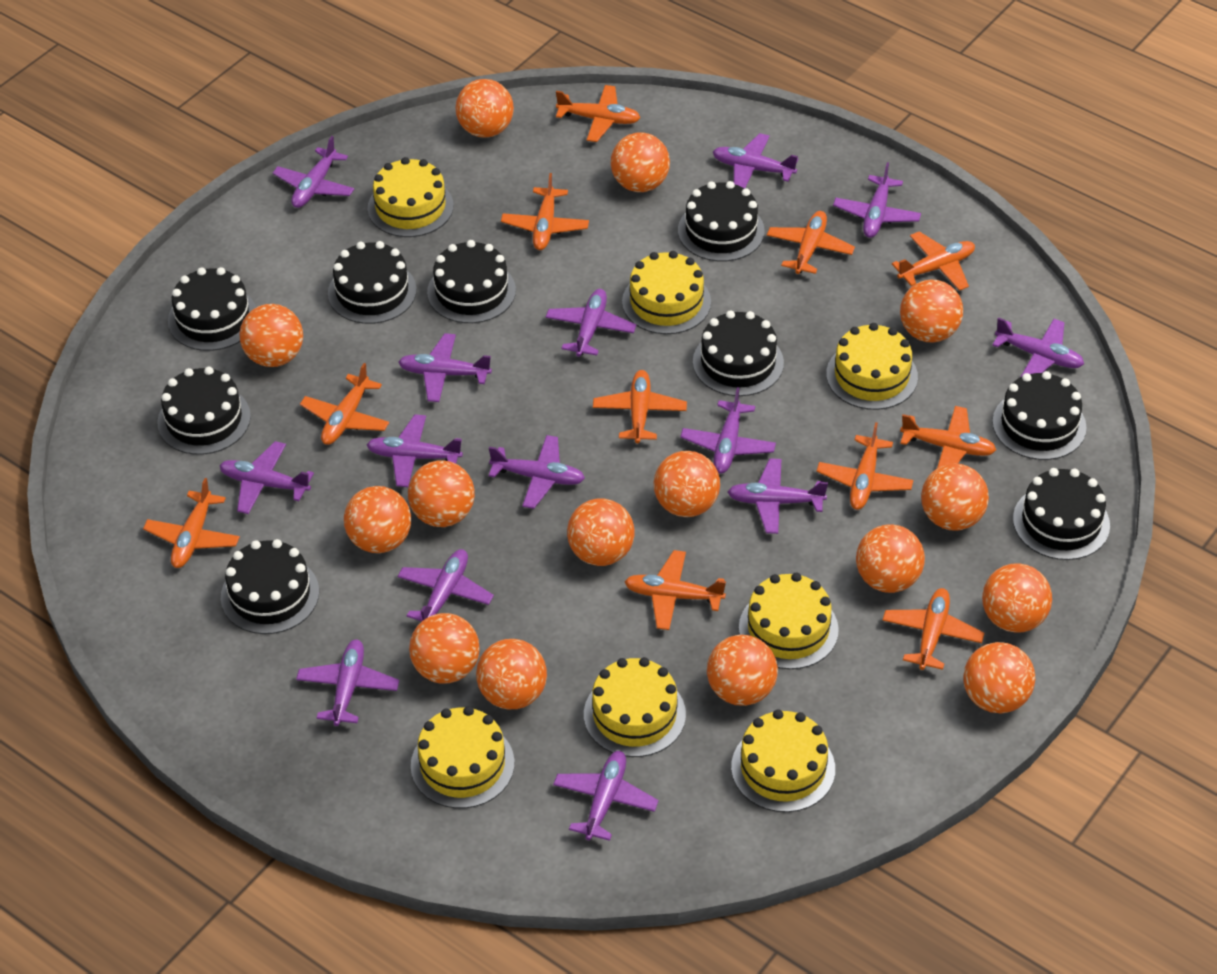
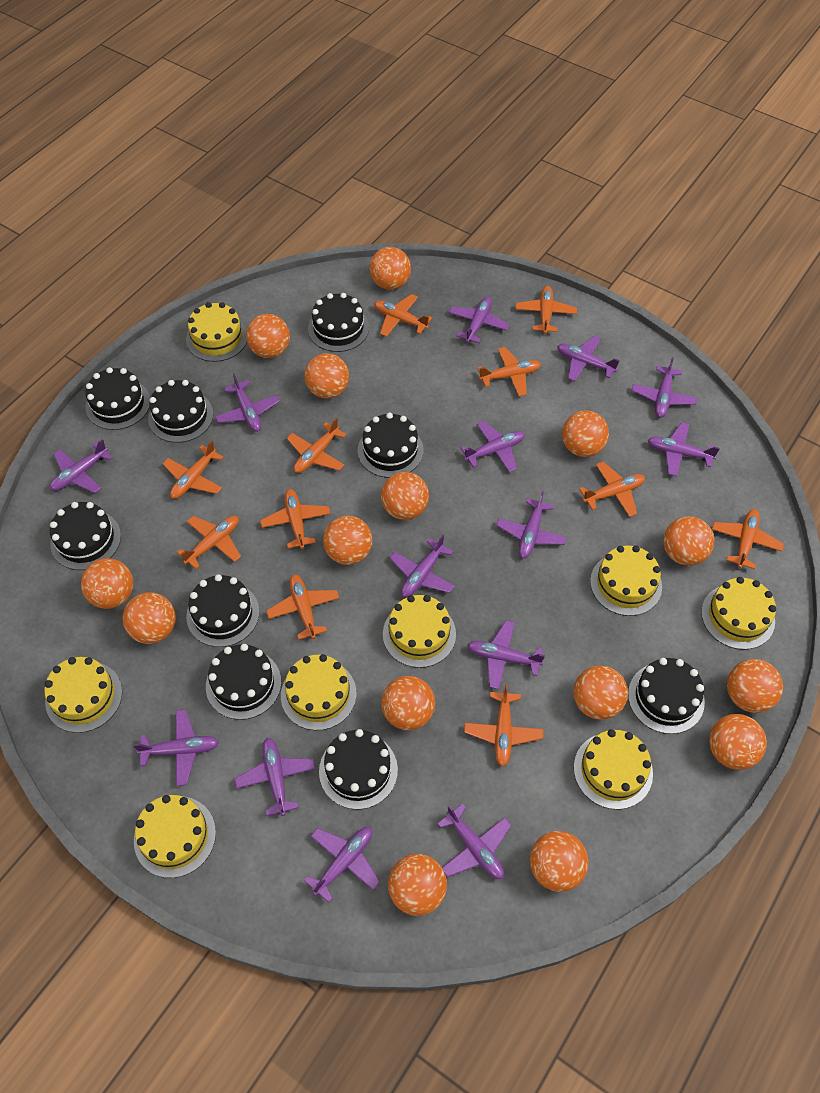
yellow cake: [368,157,454,237] [411,706,515,808] [584,657,686,757] [622,251,711,334] [731,709,835,812] [739,573,839,669] [826,323,918,410] = 7 -> [44,657,122,733] [134,795,216,878] [186,302,247,362] [281,654,357,730] [383,595,456,668] [574,729,653,809] [590,546,662,616] [701,577,776,650] = 8

